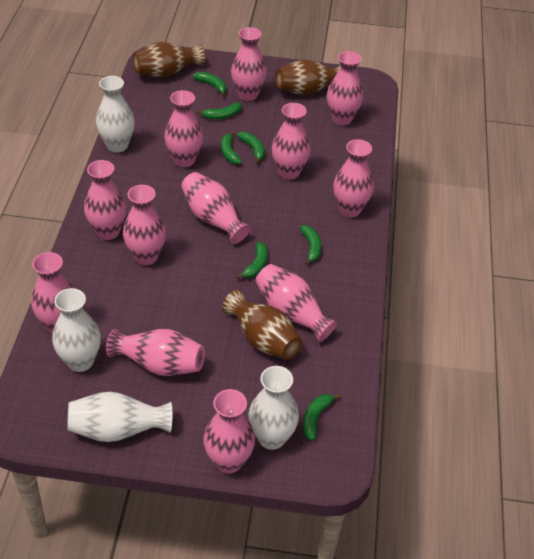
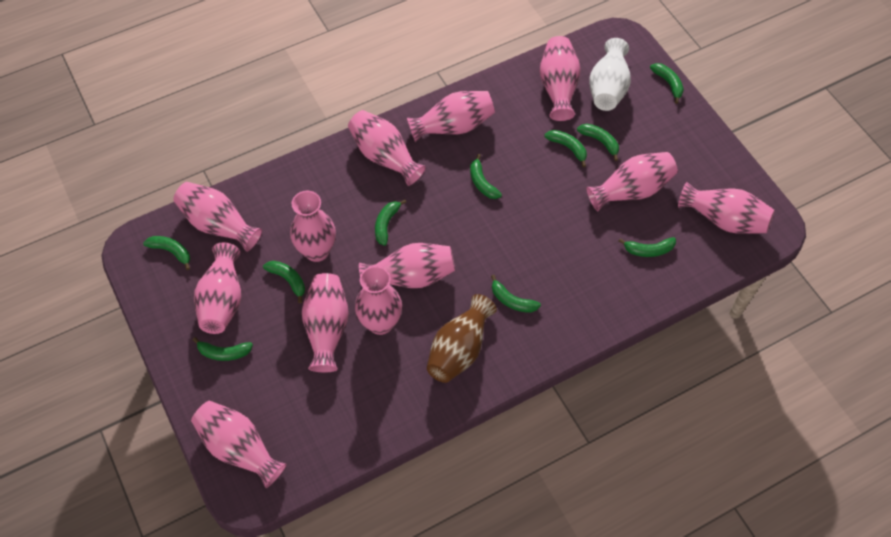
brown vase: [132,42,205,77] [222,290,302,360] [275,59,341,95] = 3 -> [427,294,497,383] = 1
green banana: [193,72,226,97] [197,102,242,119] [221,131,242,164] [236,242,268,279] [237,132,265,164] [300,225,321,265] [303,394,340,441] = 7 -> [143,236,190,270] [193,337,253,361] [263,261,305,303] [375,200,406,246] [470,154,502,199] [491,275,541,313] [544,130,587,167] [577,124,619,161] [619,237,676,257] [650,63,684,104] = 10
white vase: [52,288,101,372] [67,392,172,442] [96,76,135,153] [248,366,299,450] = 4 -> [589,38,631,111] = 1

